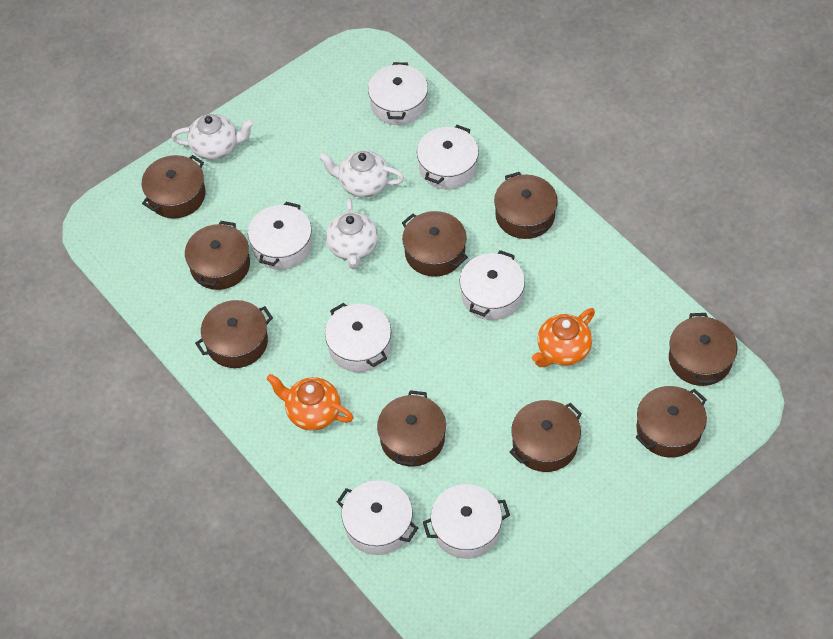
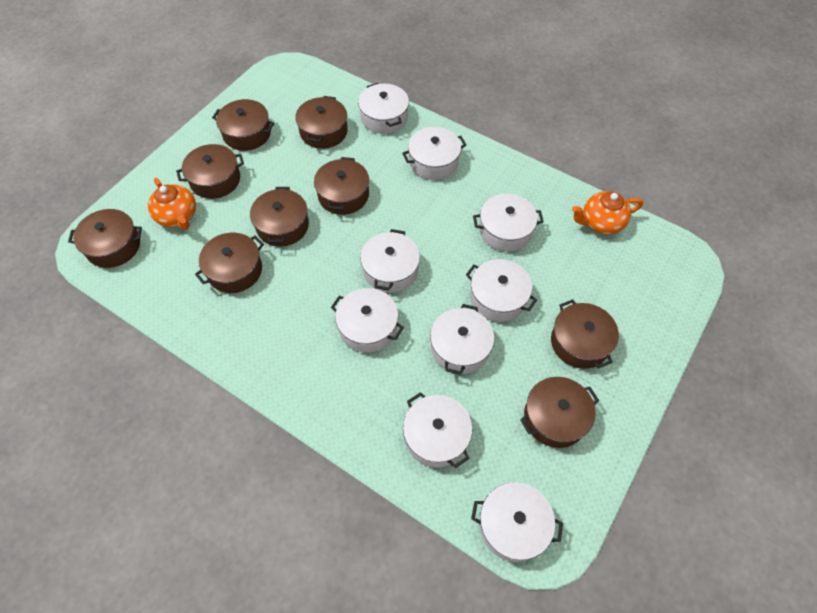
white pot: [248,202,312,270] [325,303,391,372] [337,481,418,555] [368,62,428,125] [417,125,479,190] [423,484,510,559] [460,250,525,320] = 7 -> [331,288,404,353] [358,83,409,134] [360,229,420,293] [402,127,466,180] [403,392,473,468] [430,304,495,375] [466,259,537,322] [471,482,563,562] [473,194,544,252] = 9
white teapot: [171,114,254,160] [319,150,404,198] [326,198,378,269] = 3 -> none = 0

